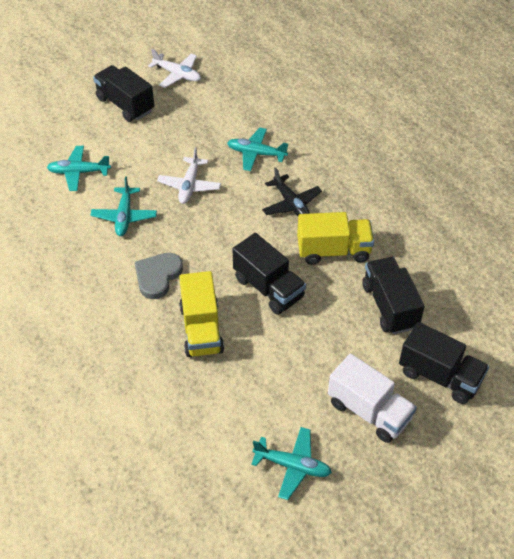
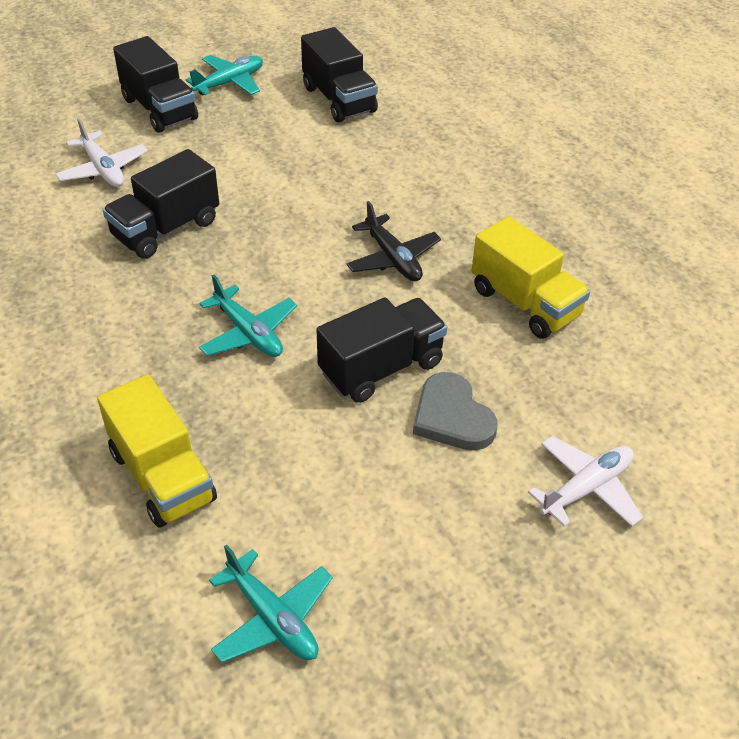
turquoise plane: [47,146,111,191] [90,176,157,236] [227,128,288,171] [251,427,332,500] = 4 -> [185,55,263,95] [199,274,297,357] [209,544,333,663] = 3
white truck: [328,354,417,443] = 1 -> none = 0

